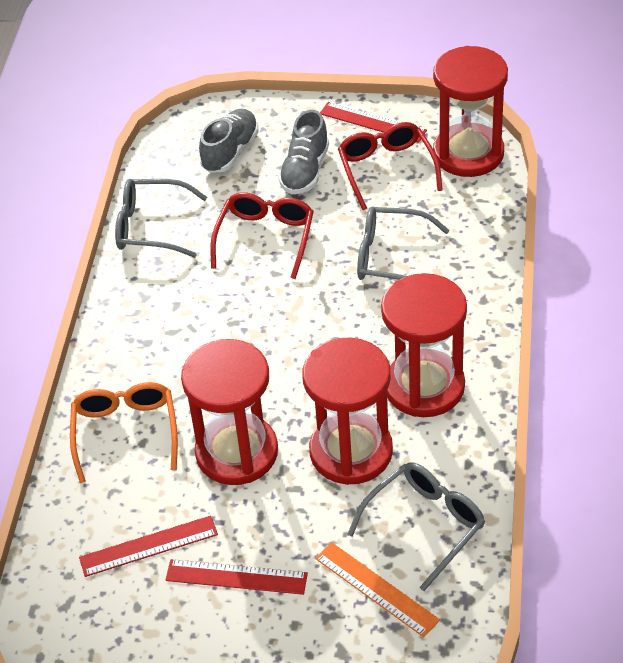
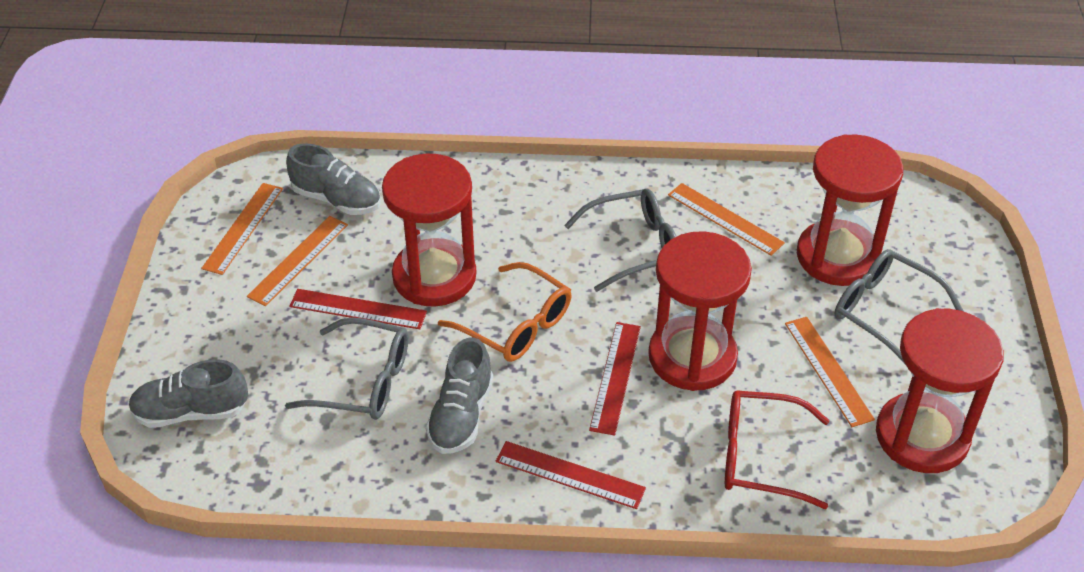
grey shoe: [199,109,259,173] [278,110,329,194] = 2 -> [129,359,248,428] [286,143,381,215] [426,338,493,454] = 3
orange ruler: [315,542,440,637] = 1 -> [201,183,283,275] [247,216,348,306] [668,183,785,256] [785,317,875,427] = 4
red glasses: [210,192,314,279] [338,122,443,210] = 2 -> [725,390,829,509] = 1

